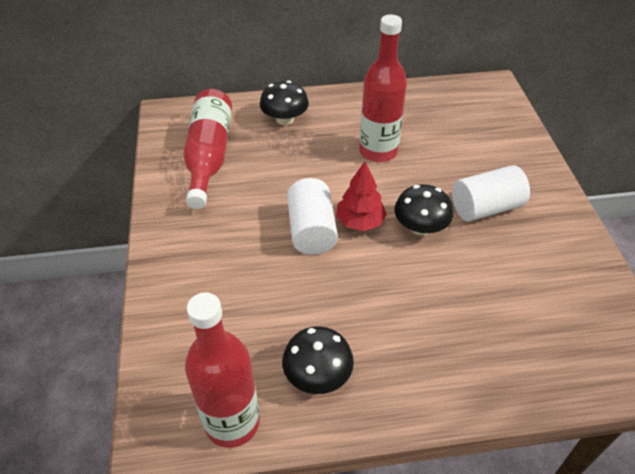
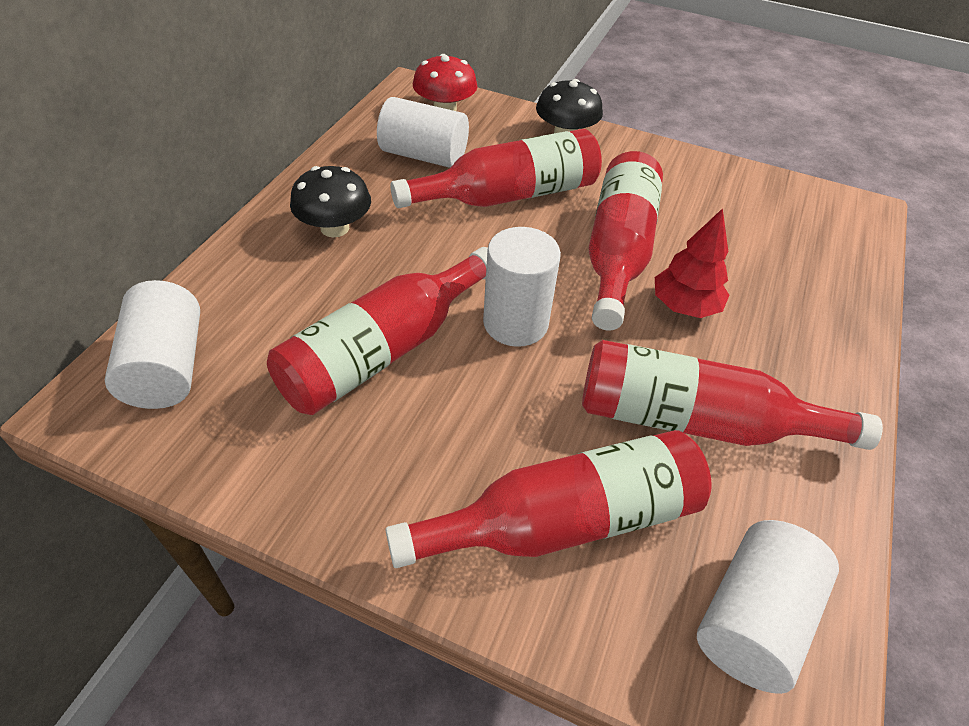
black mushroom: [260,81,309,125] [282,326,354,394] [394,184,453,235] = 3 -> [290,166,371,237] [536,79,603,133] = 2
red bottle: [183,89,232,209] [185,292,260,448] [359,14,407,162] = 3 -> [267,247,488,415] [386,430,712,568] [390,129,602,208] [582,340,883,450] [589,151,663,330] = 5
red mushroom: none = 0 -> [413,54,478,111] = 1
white cylinder: [287,178,338,255] [452,165,530,222] = 2 -> [105,280,200,409] [377,97,469,168] [483,227,561,347] [697,520,839,694] = 4

